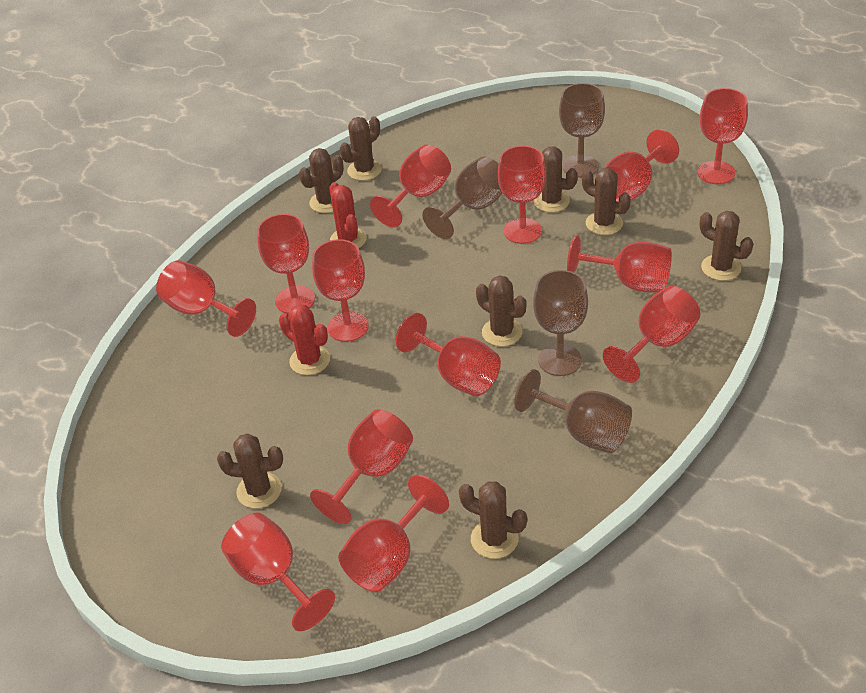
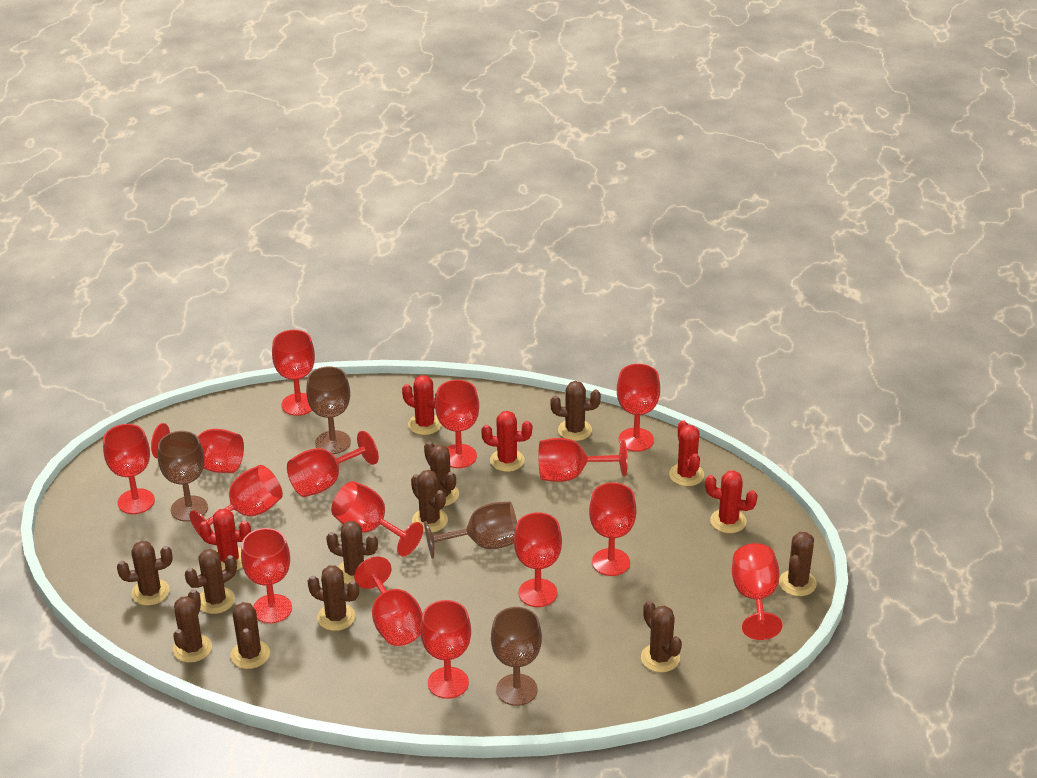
brown cactus: [217,433,283,509] [299,148,344,213] [340,116,382,181] [459,481,527,559] [476,275,526,346] [533,146,578,212] [582,168,631,235] [700,211,753,281] = 8 -> [117,541,173,606] [173,589,212,663] [185,549,237,614] [231,602,270,669] [308,565,359,631] [326,521,378,584] [411,470,448,532] [424,442,459,506] [550,381,601,441] [641,601,682,672] [779,532,817,596] = 11
red cactus: [279,304,330,375] [329,182,367,248] = 2 -> [199,509,251,571] [402,375,442,435] [481,411,532,472] [669,420,704,486] [705,470,758,533] = 5
red goblet: [156,260,256,337] [221,513,335,631] [257,214,315,314] [310,409,413,524] [312,239,369,342] [338,475,449,592] [370,145,451,227] [396,313,501,396] [498,146,546,244] [567,236,672,292] [603,286,701,383] [604,129,679,202] [698,88,748,184] = 13 -> [103,424,155,514] [151,423,244,473] [190,465,283,538] [241,528,292,623] [272,330,315,416] [287,431,379,497] [331,481,423,557] [354,556,423,646] [420,600,471,699] [435,380,479,468] [514,512,562,607] [539,438,628,482] [589,483,637,576] [617,364,660,452] [732,543,783,640] = 15

